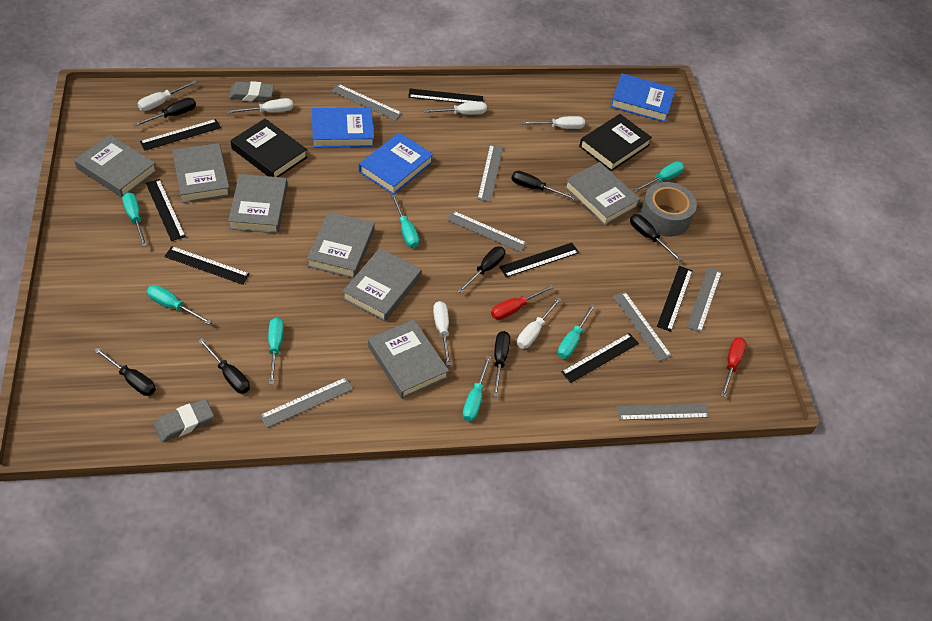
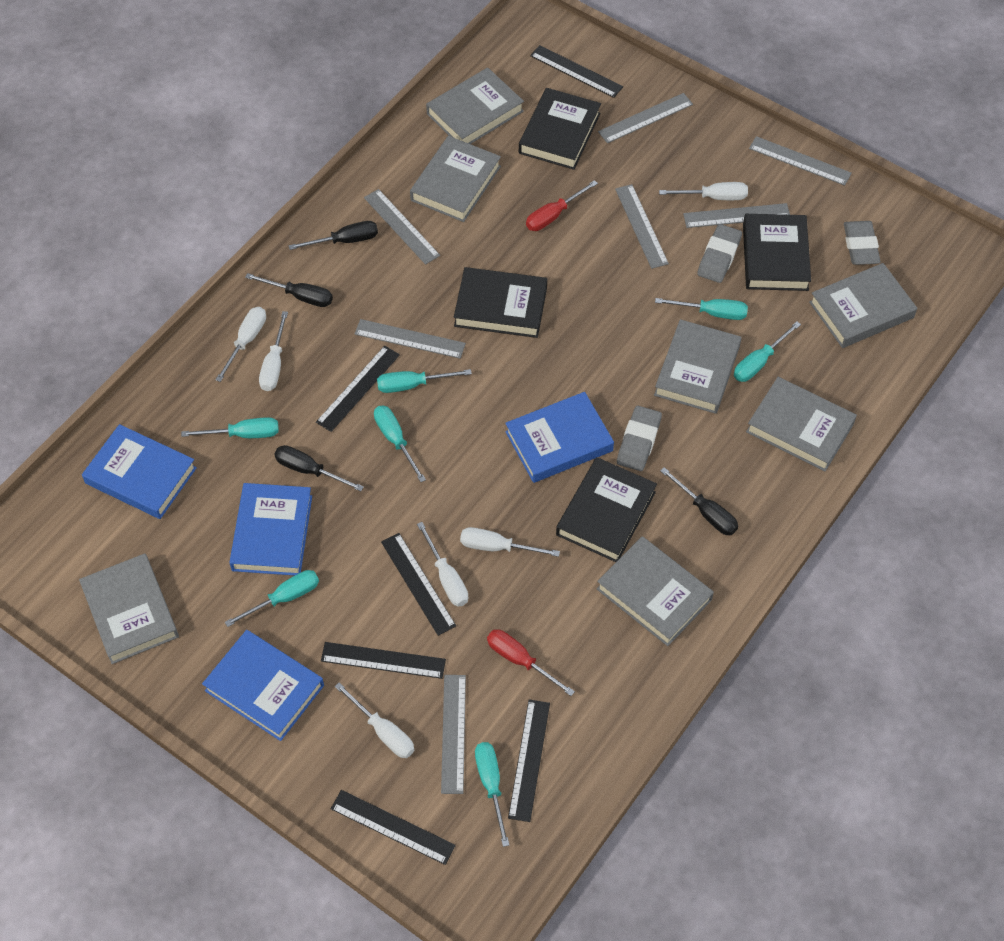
black book: [231,119,308,177] [579,114,652,171] = 2 -> [454,267,547,338] [519,88,601,170] [556,457,657,562] [743,214,811,291] = 4
black ruler: [140,119,221,151] [146,179,186,241] [164,246,250,285] [408,89,483,103] [500,243,579,277] [561,333,639,383] [657,266,693,332] = 7 -> [316,346,400,432] [321,642,446,679] [331,790,456,865] [381,533,456,636] [508,700,550,822] [530,45,623,98] = 6
black screwdriver: [94,347,156,396] [133,98,196,127] [198,338,250,394] [457,247,505,293] [493,331,510,397] [511,171,575,200] [630,214,682,261] = 7 -> [245,273,333,307] [274,445,364,491] [289,221,378,250] [660,467,738,535] = 4
blue book: [312,108,374,148] [359,133,434,195] [611,73,676,122] = 3 -> [82,424,197,519] [202,630,324,741] [229,483,312,576] [505,392,614,483] = 4
grey eraser: [154,399,214,442] [229,81,274,102] = 2 -> [617,406,662,471] [697,224,742,283] [844,221,881,265] = 3
grey tape: [640,182,697,237] = 1 -> none = 0

